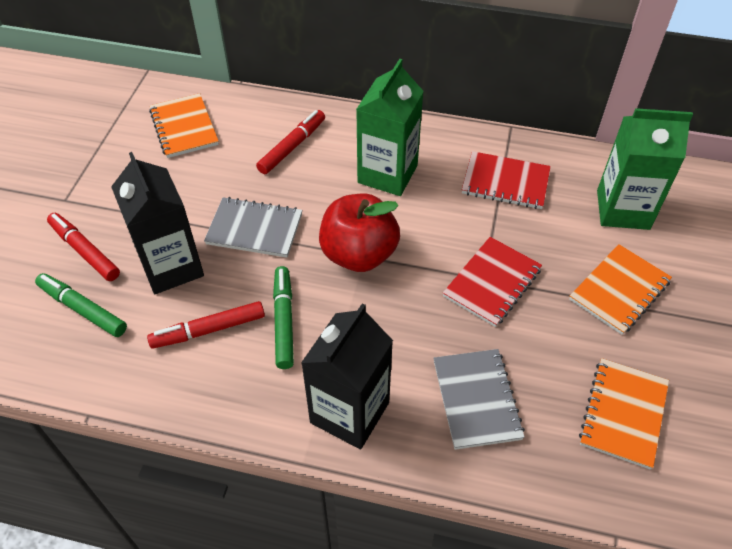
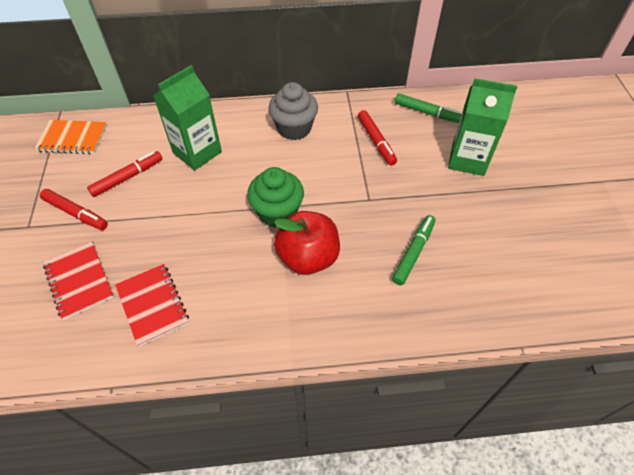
black carton: [111,152,204,294] [301,303,393,449] = 2 -> none = 0
green cupcake: none = 0 -> [247,167,304,228] = 1
grey cupcake: none = 0 -> [269,82,318,140] = 1
grey notebook: [204,197,302,258] [434,349,525,450] = 2 -> none = 0
orange notebook: [149,93,219,158] [569,244,672,335] [579,358,669,469] = 3 -> [34,120,107,154] = 1

